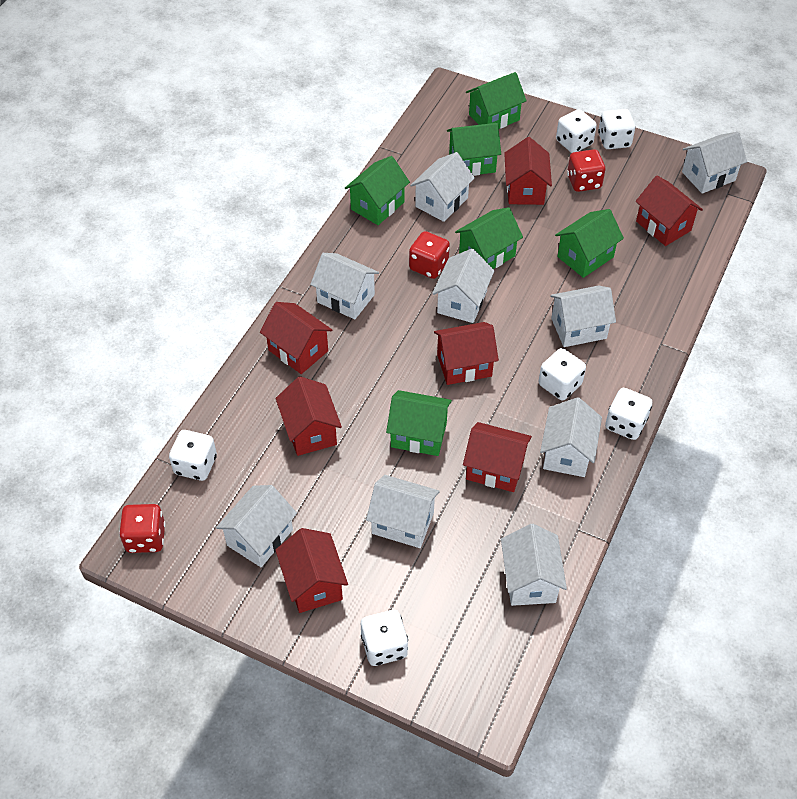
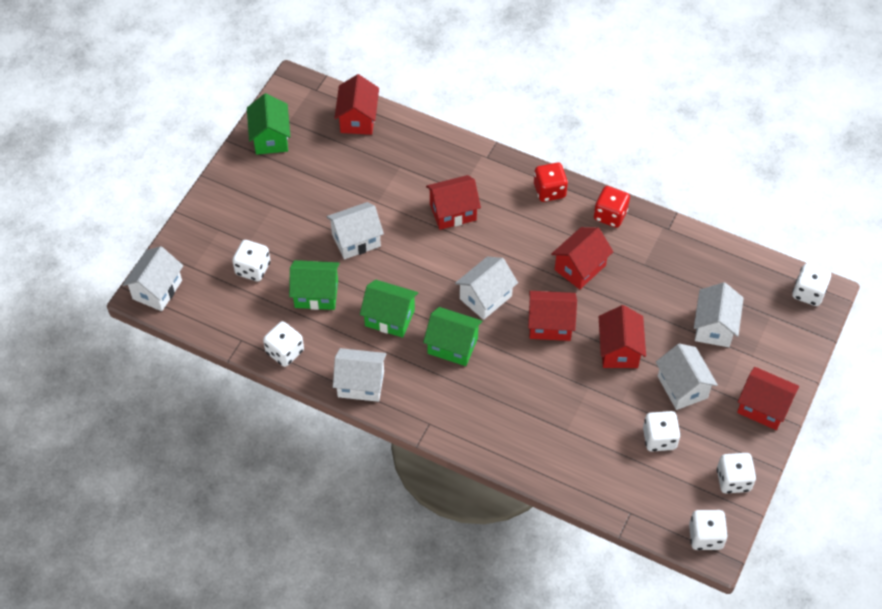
green house: [345,156,410,225] [386,390,452,456] [447,123,501,176] [455,207,523,269] [466,72,527,129] [555,209,624,278] = 6 -> [247,93,290,155] [289,260,340,310] [360,280,418,338] [423,307,483,366] = 4
red dice: [119,504,165,553] [409,231,450,279] [567,149,605,192] = 3 -> [534,163,568,202] [594,186,630,228] = 2
red house: [260,302,332,374] [275,376,342,456] [275,528,348,613] [434,322,499,385] [463,422,532,492] [504,137,552,205] [635,176,703,246] = 7 -> [334,74,379,135] [426,175,481,230] [528,291,577,341] [551,227,613,289] [599,305,646,368] [737,367,799,430] = 6
white house: [216,485,297,567] [310,253,379,319] [366,475,440,548] [410,152,475,222] [432,249,495,323] [501,524,567,606] [540,397,602,477] [550,286,616,347] [682,132,747,194] = 9 -> [123,246,183,311] [326,202,384,259] [333,348,386,402] [455,257,518,320] [656,343,718,410] [694,283,744,347] = 6

